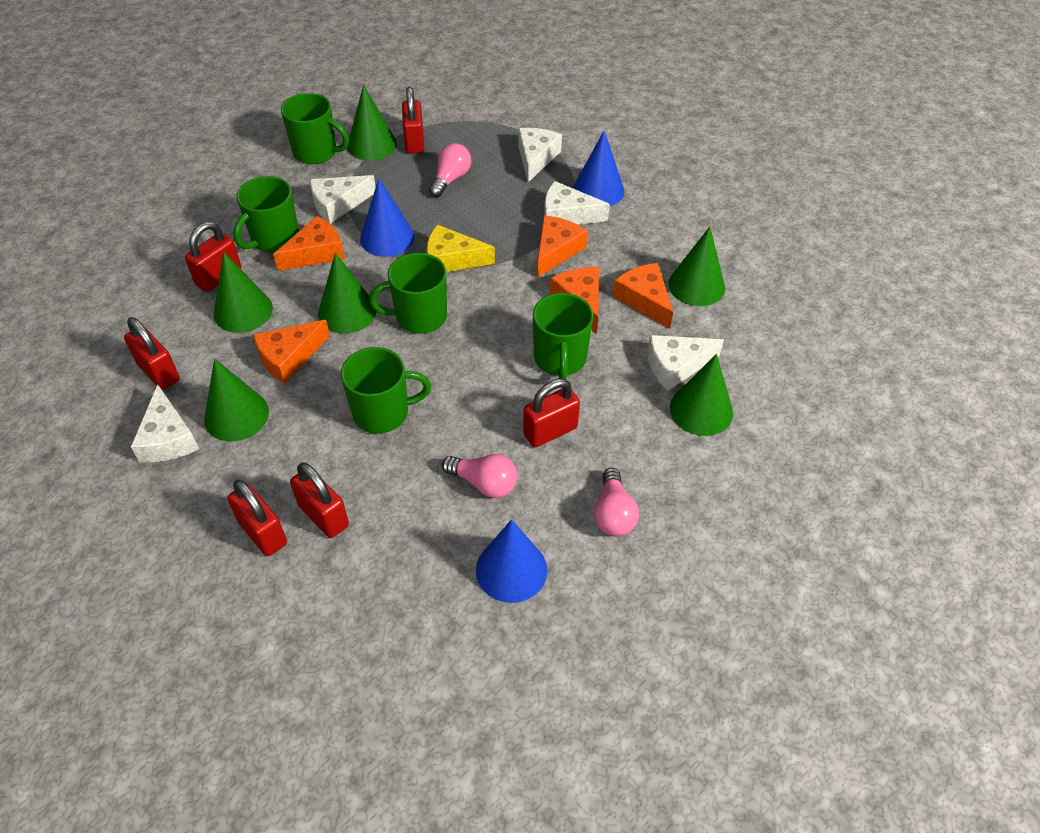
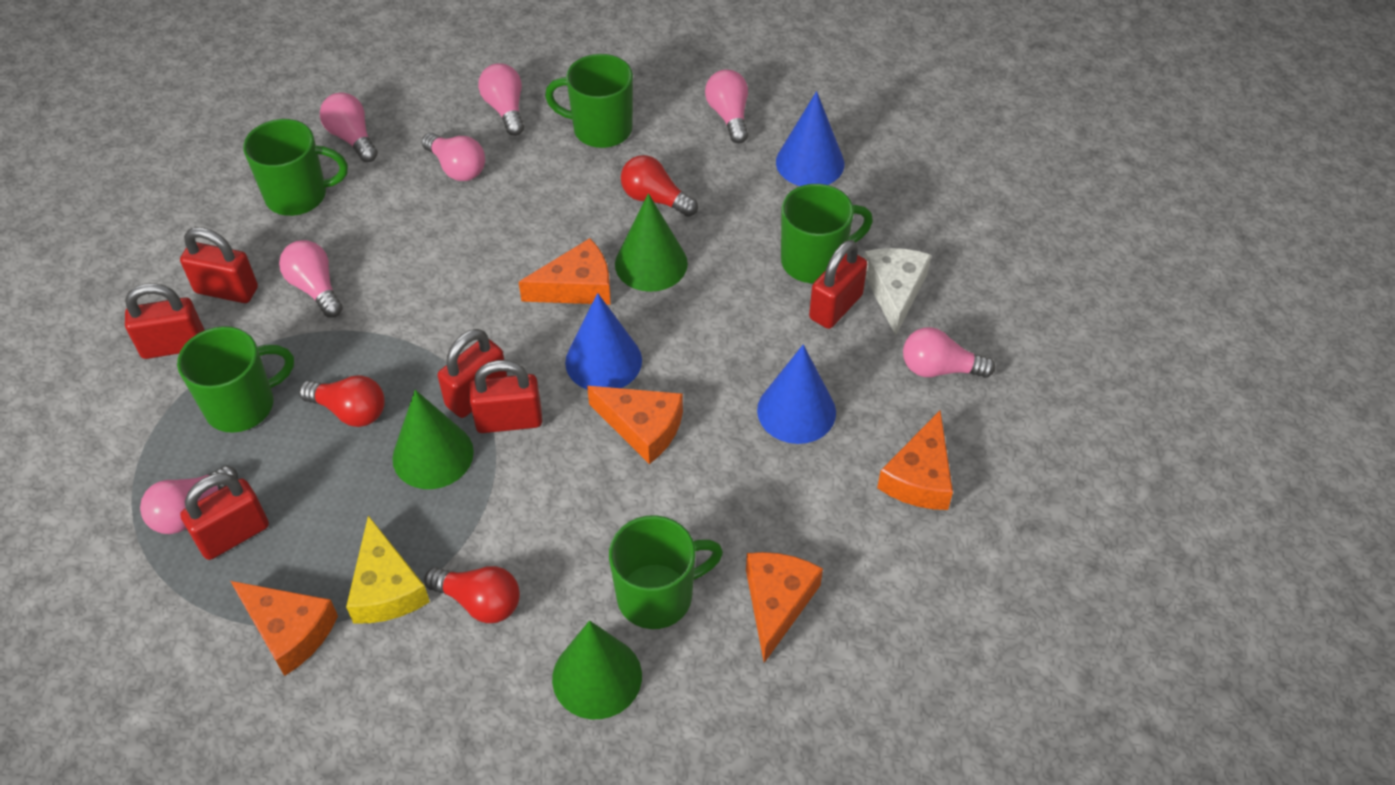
green cone: [204,359,269,441] [214,252,273,333] [318,253,377,334] [347,85,397,161] [668,227,725,306] [670,354,733,436] = 6 -> [392,390,474,489] [552,620,642,719] [615,193,688,292] = 3
pink light bulb: [429,143,471,197] [442,454,517,498] [594,468,639,537] = 3 -> [140,465,238,534] [279,240,343,318] [320,92,378,162] [422,133,485,181] [478,63,524,136] [705,69,748,143] [903,327,995,378] = 7
red light bulb: none = 0 -> [299,375,385,427] [424,566,520,623] [621,155,698,217] = 3
white cheese: [131,385,199,462] [310,175,376,224] [518,128,562,183] [544,181,610,225] [647,335,724,391] = 5 -> [864,248,931,336] = 1

